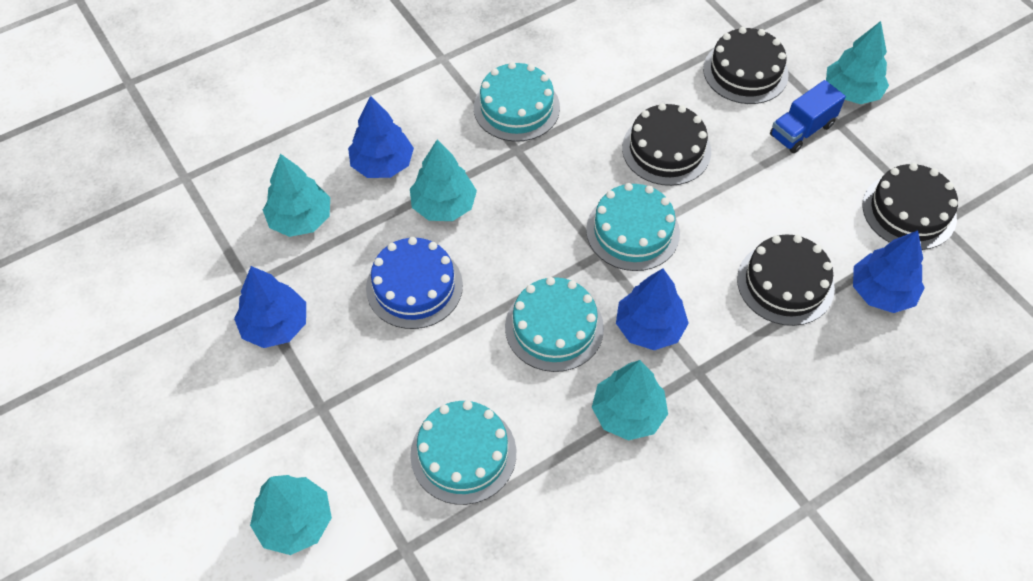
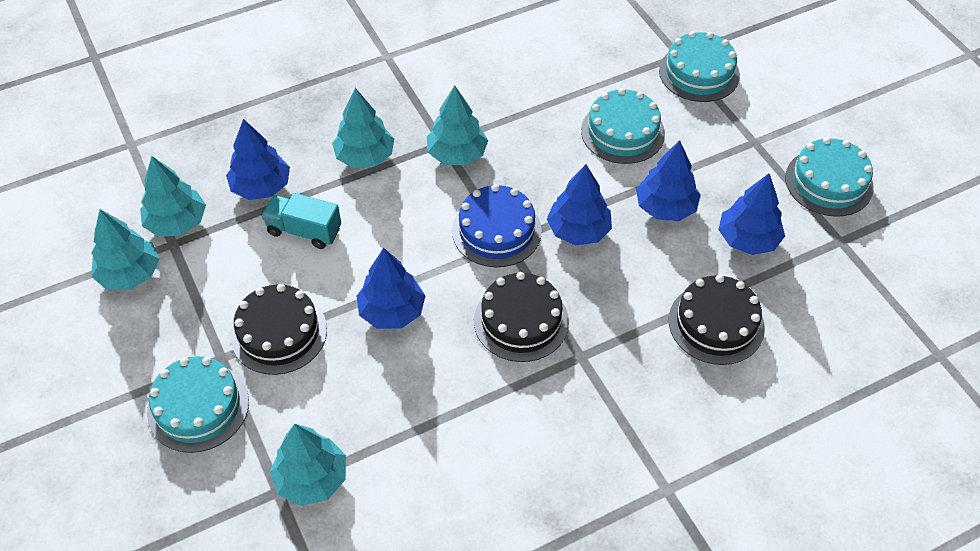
black cake: [622,103,711,186] [703,27,789,104] [737,234,835,326] [862,163,958,250] = 4 -> [231,284,327,375] [474,272,569,362] [669,275,765,365] = 3
blue tree: [234,266,306,348] [348,96,414,178] [616,268,689,350] [853,230,925,313] = 4 -> [226,119,290,200] [357,248,426,329] [547,164,612,246] [636,140,701,221] [718,173,785,255] = 5
blue truck: [770,80,846,153] = 1 -> none = 0
turquoise truck: none = 0 -> [262,193,341,249] = 1

